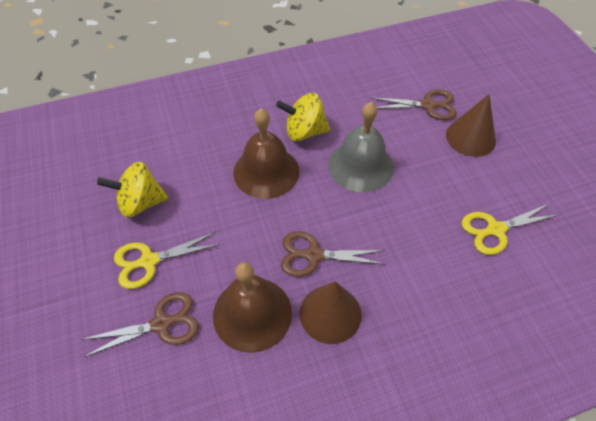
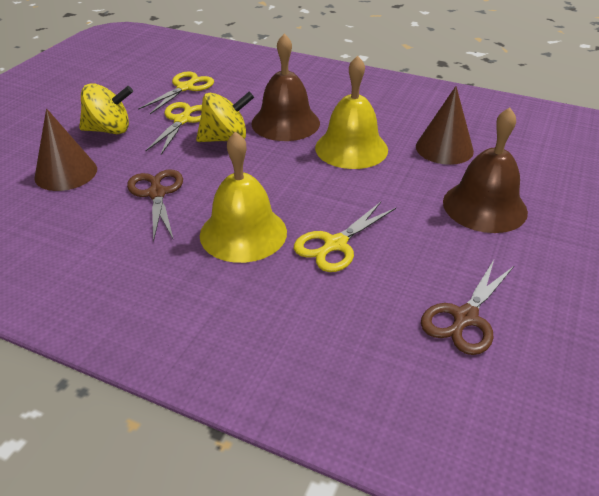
brown scissors: [81,292,199,357] [281,231,386,277] [372,89,457,120] = 3 -> [127,169,183,242] [421,258,515,355] = 2
grey bell: [328,102,394,192] = 1 -> none = 0
yellow bell: none = 0 -> [200,131,287,263] [315,56,388,169] = 2
yellow scissors: [114,232,220,289] [462,203,558,255] = 2 -> [138,71,214,114] [145,102,202,154] [294,202,396,272] = 3

